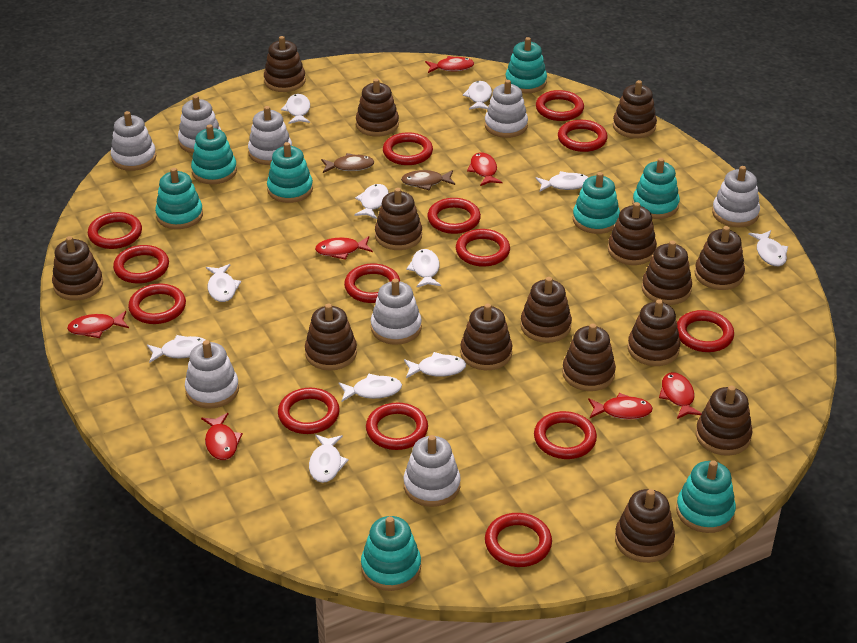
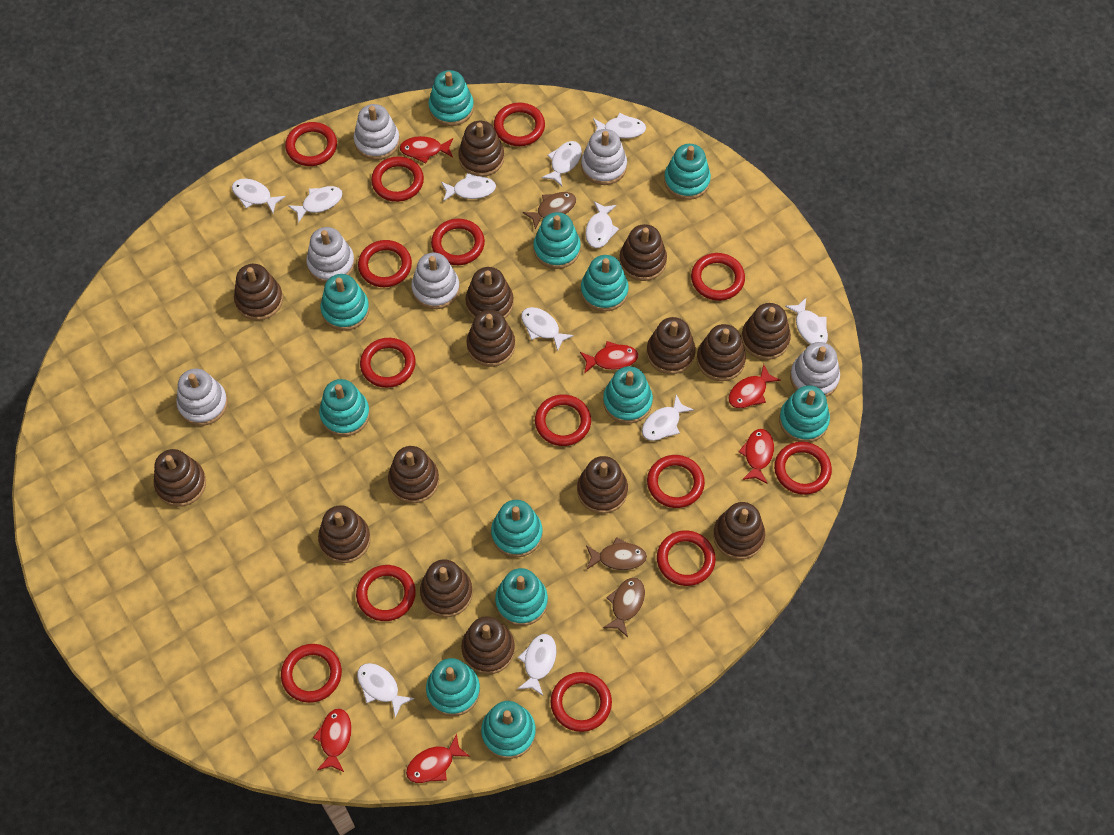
brown fish: [321,153,374,173] [401,170,455,190] = 2 -> [523,192,576,229] [586,537,647,570] [603,577,645,637] = 3
red fish: [67,311,129,338] [201,413,243,460] [315,236,373,260] [425,56,474,73] [467,152,502,186] [588,393,653,420] [659,372,702,419] = 7 -> [313,708,352,772] [399,136,453,163] [406,733,470,783] [580,341,638,374] [728,364,781,408] [738,429,774,484] = 6
turquoise stacking toy: [155,168,203,229] [191,124,237,184] [267,142,313,203] [361,516,421,591] [505,37,547,93] [573,172,620,234] [632,158,680,219] [676,460,736,533] = 8 -> [319,379,370,436] [321,274,369,331] [426,658,480,716] [428,70,474,126] [481,701,536,759] [491,500,543,557] [495,568,548,626] [534,212,581,269] [581,255,629,312] [603,366,653,424] [664,144,711,200] [779,385,830,442] = 12
white stacking toy: [111,111,156,171] [178,95,221,154] [185,340,239,408] [248,106,292,165] [371,279,422,345] [404,435,461,507] [485,80,528,138] [712,166,760,227] = 8 -> [176,368,228,426] [306,227,355,283] [354,104,400,160] [411,253,460,309] [581,129,627,185] [790,342,840,397] = 6

